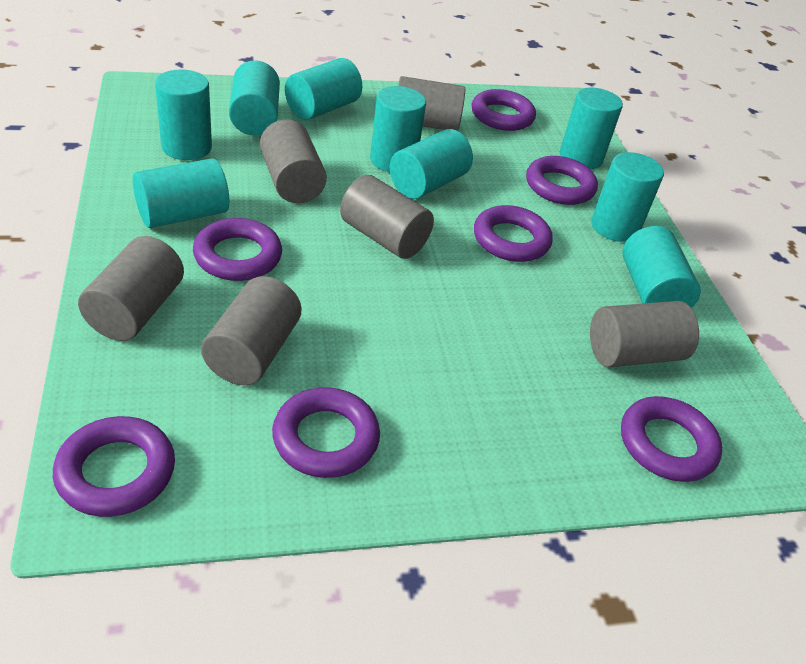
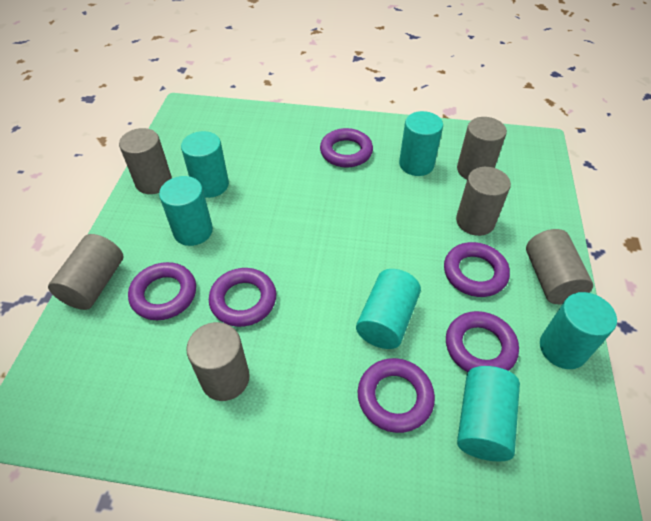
purple ring: [53,416,175,517] [193,218,282,281] [272,387,380,478] [472,89,536,131] [474,205,553,262] [526,156,598,205] [621,396,722,482] = 7 -> [128,262,196,320] [209,268,276,327] [320,128,373,167] [358,358,435,433] [444,242,510,297] [446,311,519,372] = 6
turquoise cylinder: [133,158,229,228] [155,69,212,160] [229,60,280,136] [285,58,362,120] [370,86,426,172] [390,129,473,199] [560,88,623,169] [591,152,664,242] [622,226,701,308] = 9 -> [159,176,213,246] [181,131,229,198] [356,269,421,349] [399,111,443,176] [457,366,520,461] [540,292,617,369] = 6

